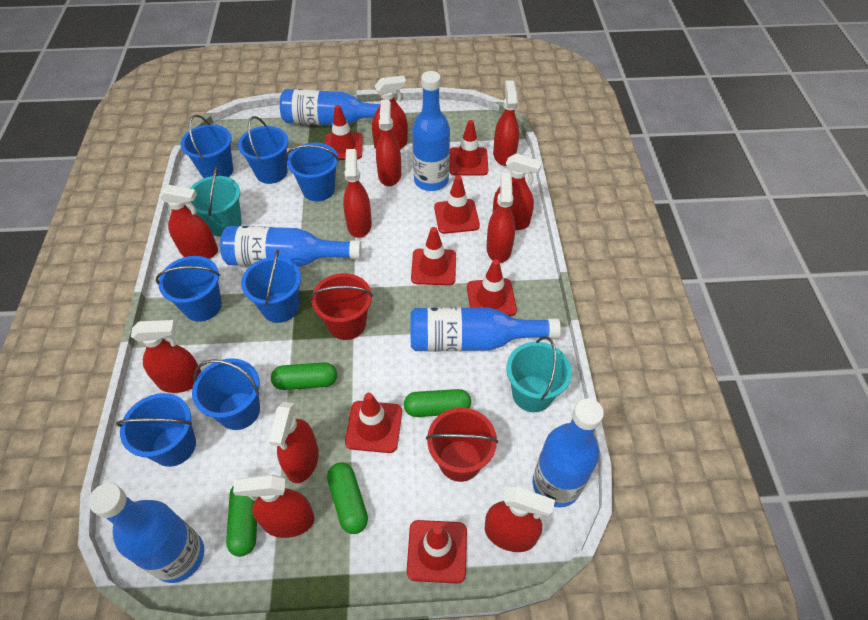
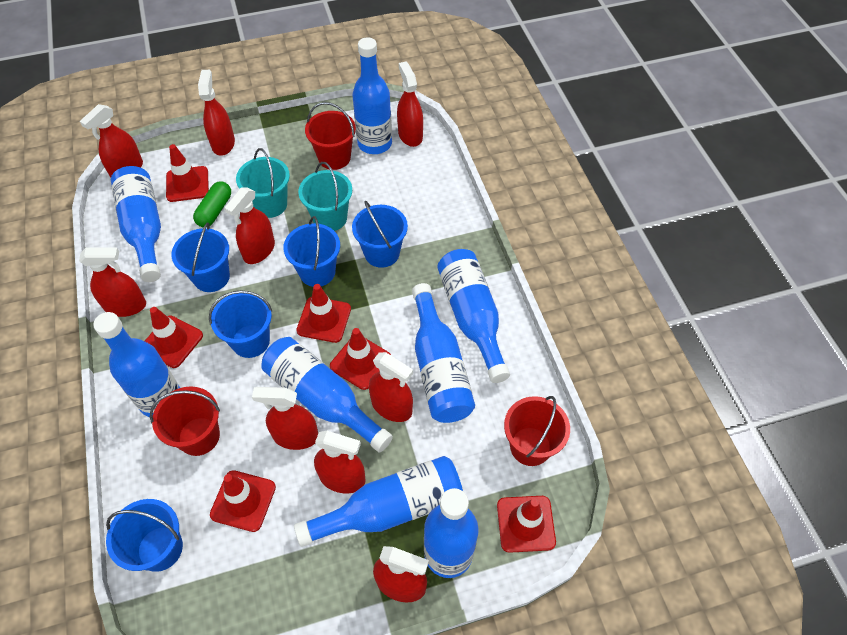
blue bottle: [89,483,204,583] [220,226,362,267] [280,89,380,126] [410,307,561,351] [412,71,450,191] [533,398,604,507] = 6 -> [93,312,180,417] [111,166,161,282] [262,337,393,453] [294,456,463,547] [352,37,392,154] [412,283,475,423] [424,488,478,578] [437,249,510,383] = 8
blue bucket: [116,393,196,467] [156,256,222,322] [181,115,233,178] [192,358,260,430] [238,116,288,184] [241,250,301,323] [286,143,339,201] = 7 -> [106,499,183,572] [171,223,230,292] [209,290,272,358] [283,216,340,287] [352,201,408,268] = 5
green capsule: [226,485,257,557] [271,362,337,390] [327,462,368,534] [404,389,471,417] = 4 -> [193,181,231,227] = 1
red bucket: [310,273,373,340] [426,407,498,482] = 2 -> [150,386,220,456] [305,102,356,170] [504,396,570,466] = 3
red spray bottle: [131,320,202,393] [159,184,218,259] [233,475,315,538] [268,402,319,483] [343,149,372,238] [372,76,408,149] [376,100,401,186] [485,487,555,552] [486,173,515,263] [493,80,519,166] [493,154,542,230] = 11 -> [79,247,146,317] [80,104,143,177] [198,70,235,156] [224,187,275,264] [252,387,318,450] [314,431,366,494] [369,352,413,422] [373,546,429,603] [397,62,423,147] = 9
red traffic cone: [325,105,363,160] [345,393,402,453] [407,520,467,584] [411,227,456,285] [434,175,480,234] [449,120,488,176] [467,259,517,316] = 7 -> [145,307,203,368] [166,144,209,202] [210,470,276,532] [296,284,351,343] [330,328,391,390] [497,496,556,553] = 6

